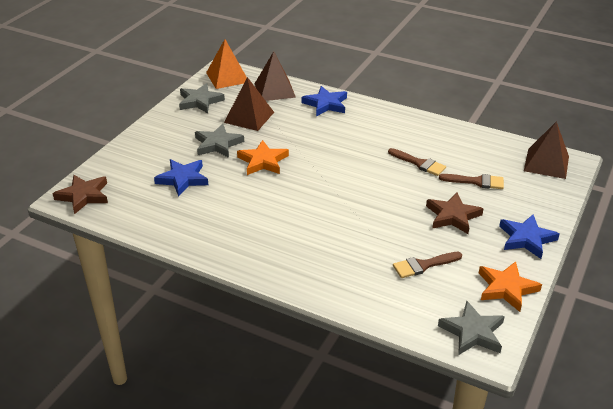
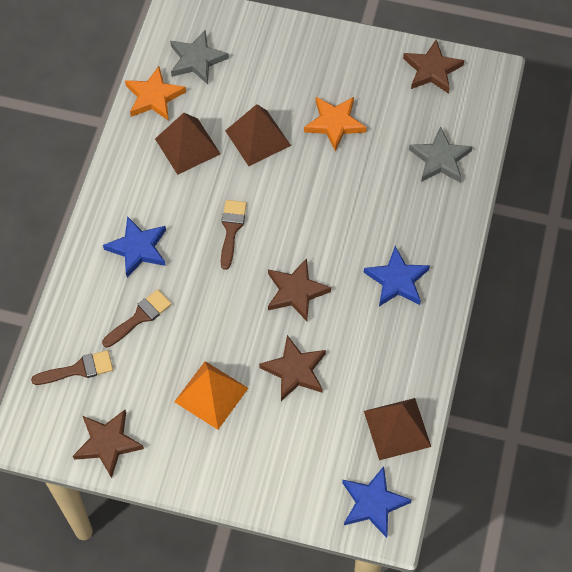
brown star: [53,175,108,214] [426,193,484,234] = 2 -> [73,410,144,478] [259,335,326,401] [268,258,331,321] [403,40,464,94] = 4
grey star: [179,83,225,113] [195,124,244,158] [438,301,505,355] = 3 -> [170,30,229,84] [409,127,473,183] = 2

